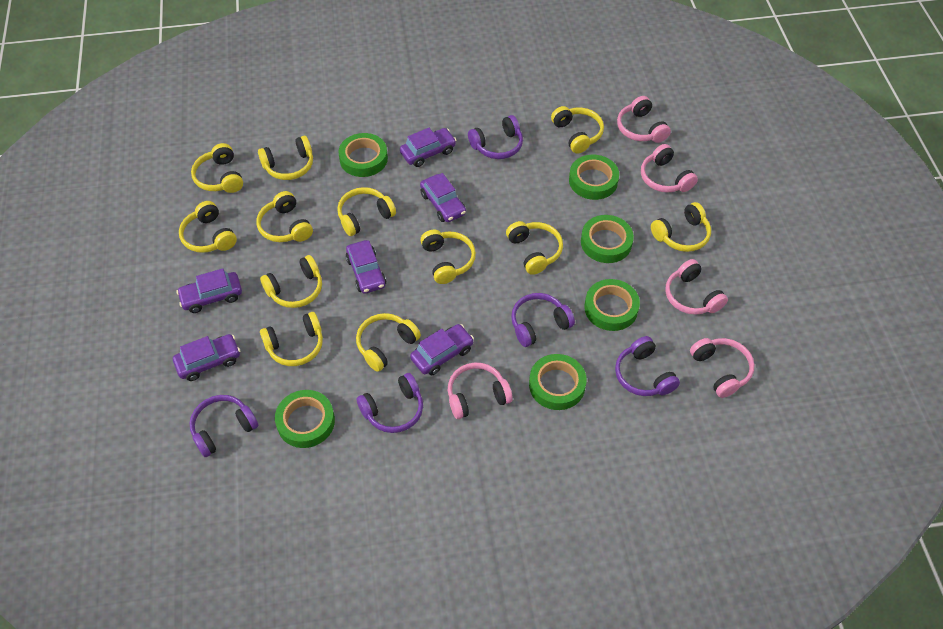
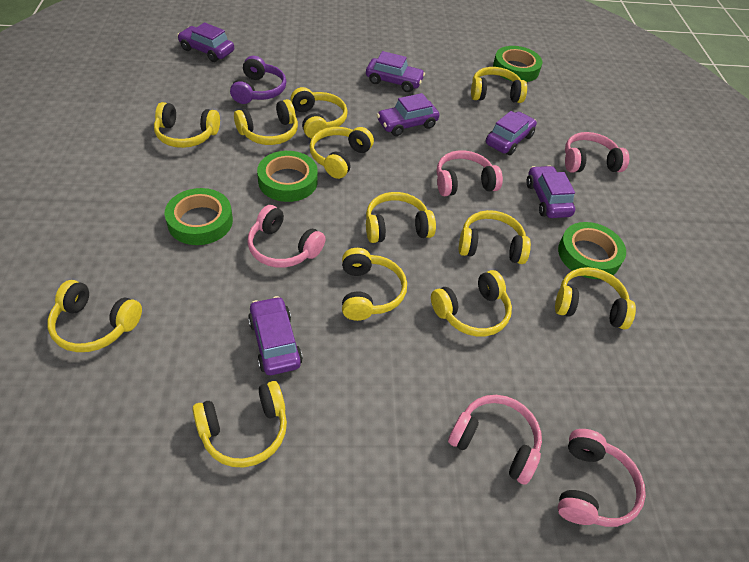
green tape: [275,390,335,448] [338,133,388,177] [529,354,587,410] [569,155,619,200] [581,215,634,263] [584,279,640,331] = 6 -> [165,188,233,245] [257,151,318,202] [493,46,542,82] [558,222,626,279] = 4
purple headphones: [190,395,258,457] [356,373,423,433] [468,115,523,159] [511,293,575,347] [615,336,680,396] = 5 -> [230,56,287,104] = 1

